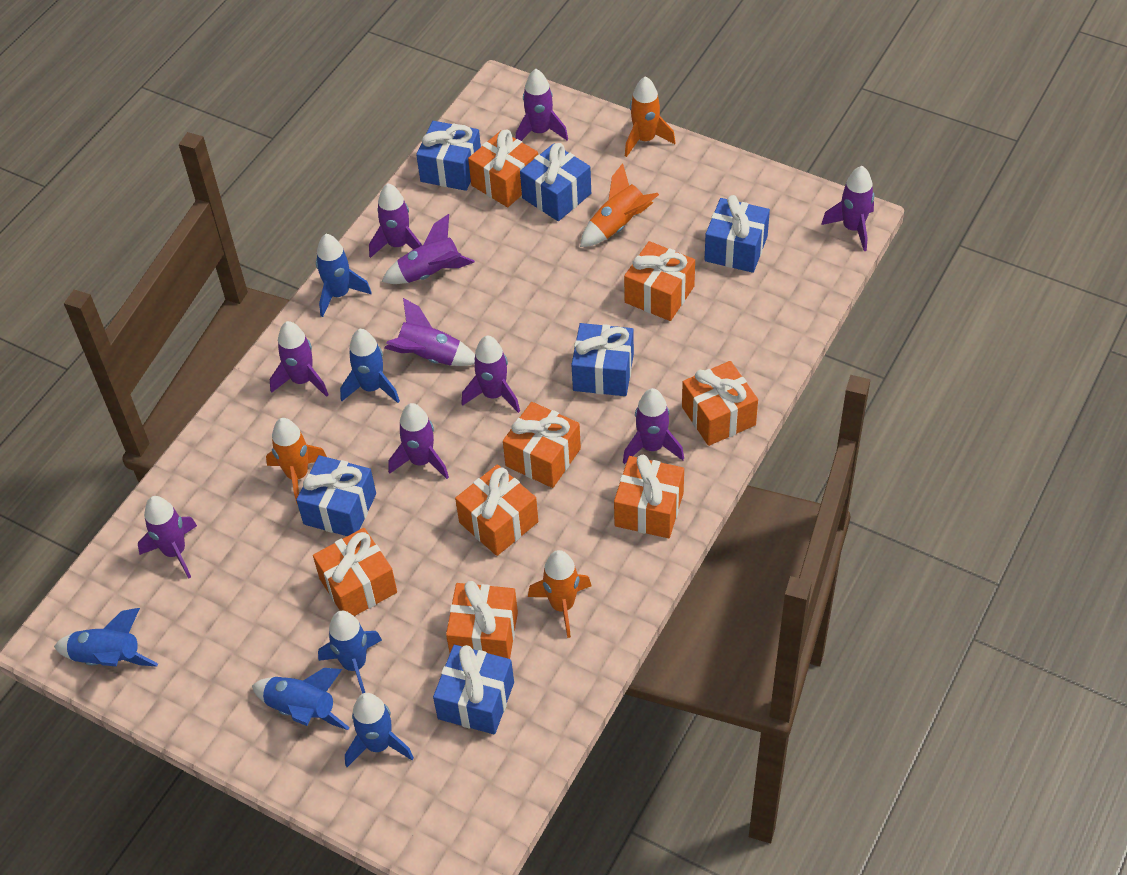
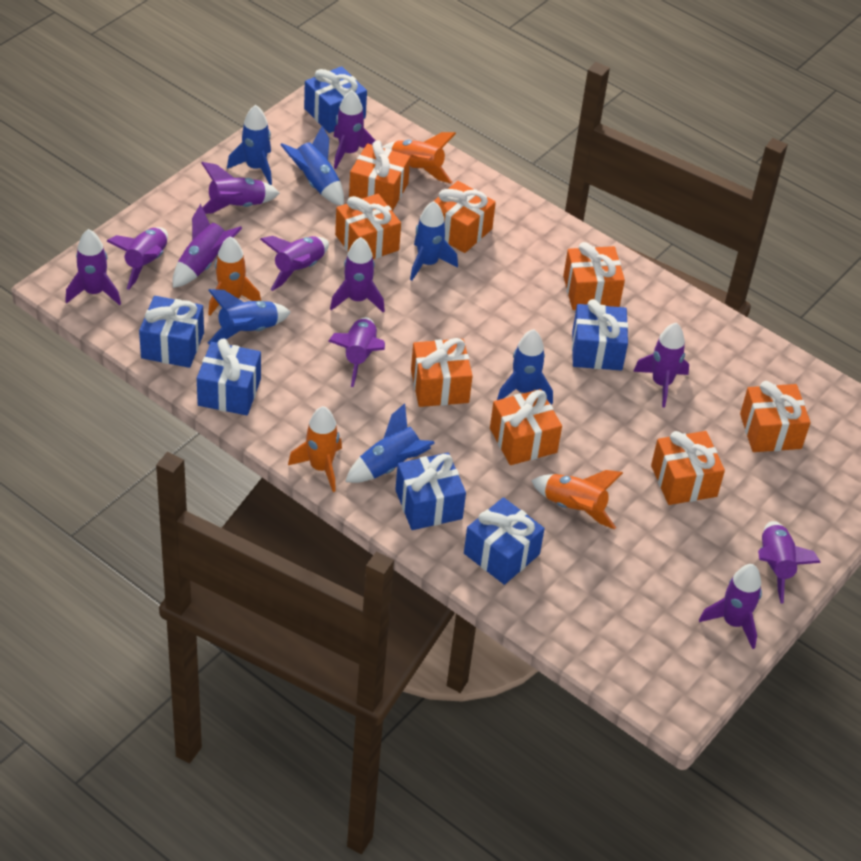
purple rocket: [138,496,197,579] [270,321,328,397] [369,183,422,258] [381,214,475,284] [384,298,475,366] [388,403,449,479] [461,336,520,413] [515,69,568,141] [623,388,684,464] [821,166,874,251] = 10 -> [65,229,121,305] [106,227,168,290] [173,204,242,288] [201,162,280,214] [260,236,329,291] [329,317,385,387] [330,237,385,313] [334,90,376,169] [633,323,689,407] [699,564,762,649] [758,521,821,604] = 11

